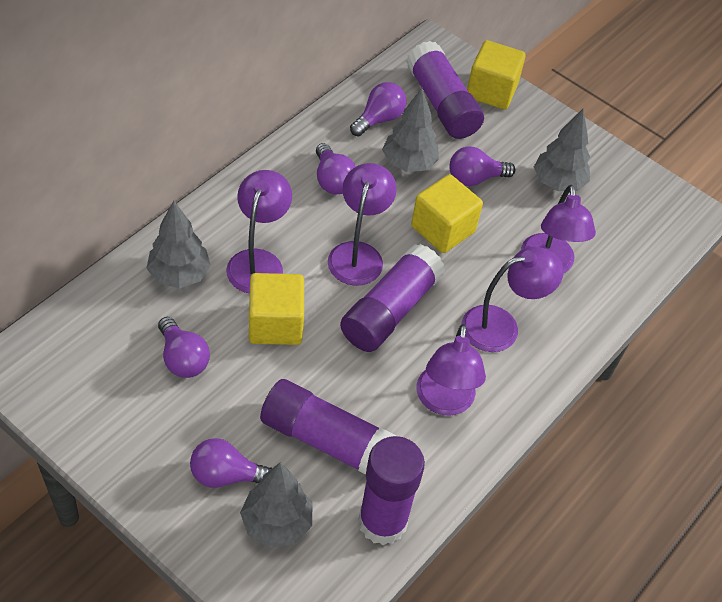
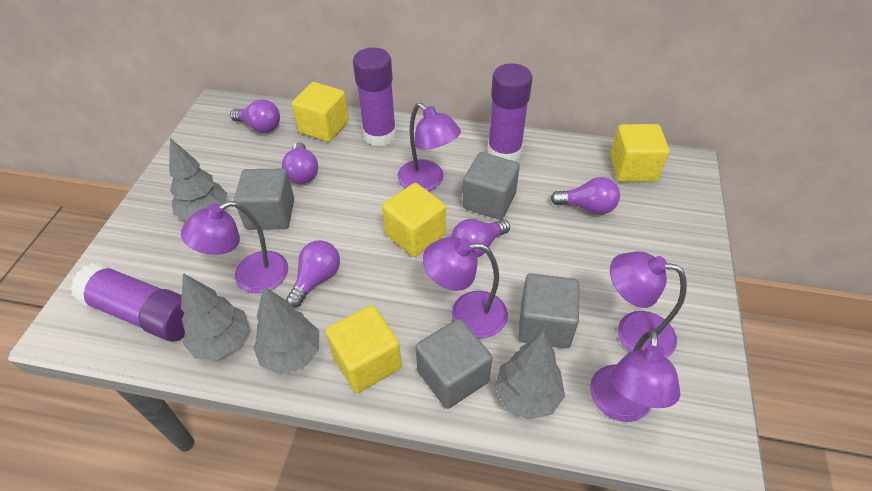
grey cube: none = 0 -> [234,169,294,230] [415,319,492,409] [462,152,520,220] [518,273,580,349] = 4
purple glue stick: [260,379,396,474] [340,244,445,352] [358,436,425,545] [406,41,484,139] = 4 -> [71,263,185,341] [353,47,397,147] [488,63,532,161] = 3
yellow cube: [249,273,304,345] [411,174,483,253] [467,40,526,110] = 3 -> [292,82,349,142] [326,305,402,393] [382,183,446,257] [610,124,669,182] = 4

